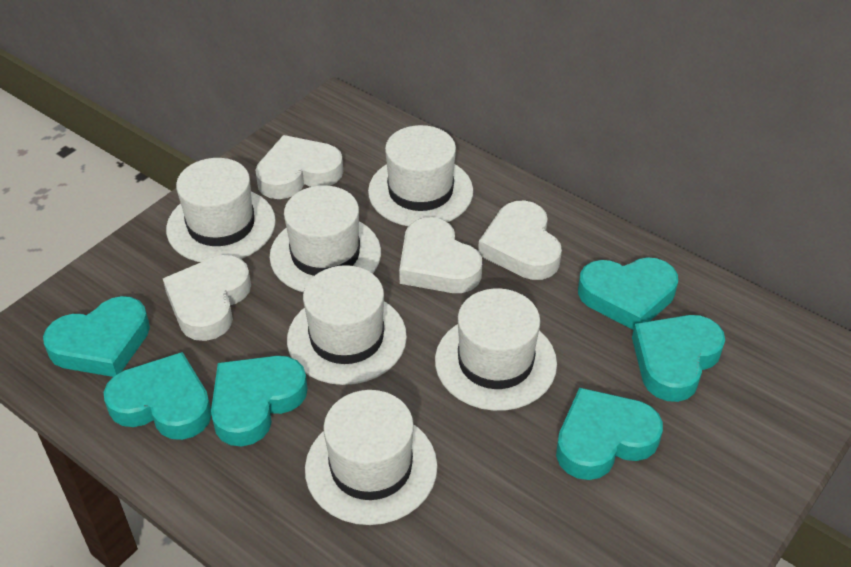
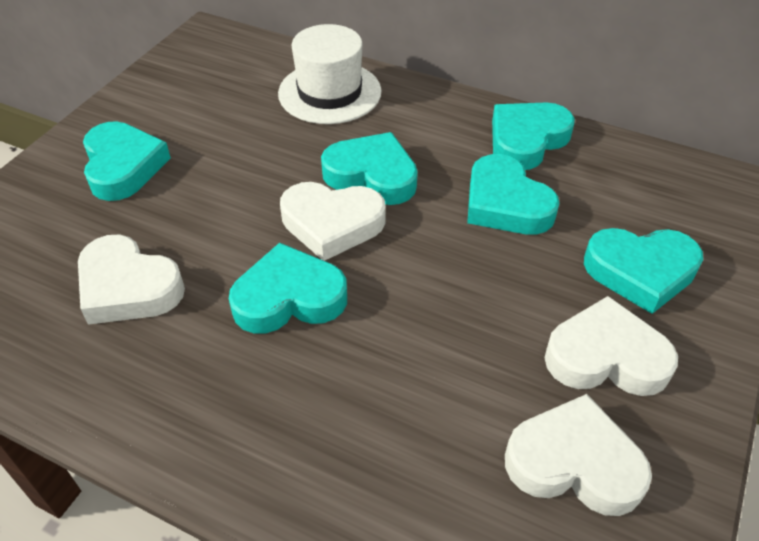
white hat: [166,158,276,262] [270,185,381,293] [287,265,407,385] [305,390,437,525] [368,125,473,226] [435,288,557,411] = 6 -> [278,24,381,124] = 1

